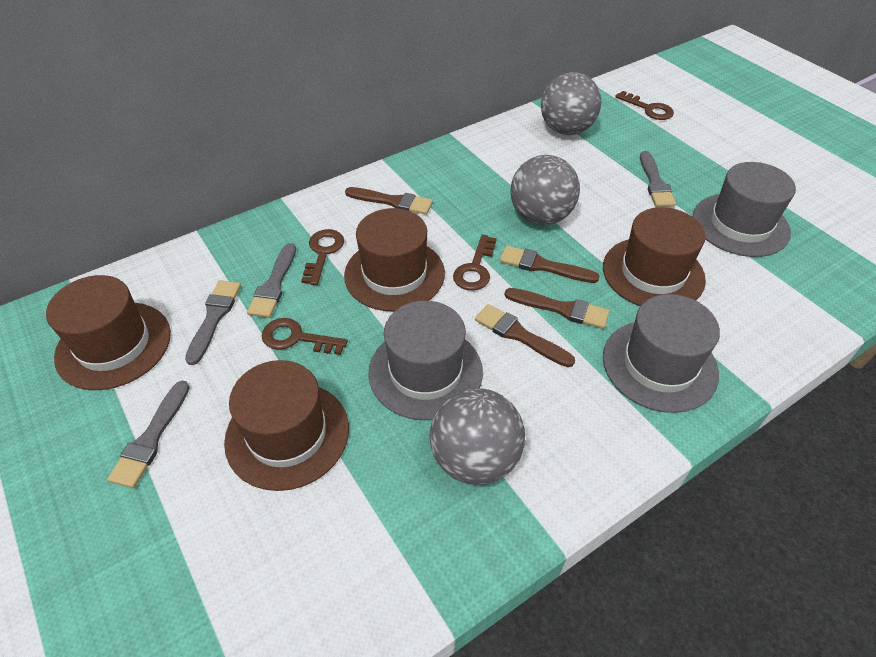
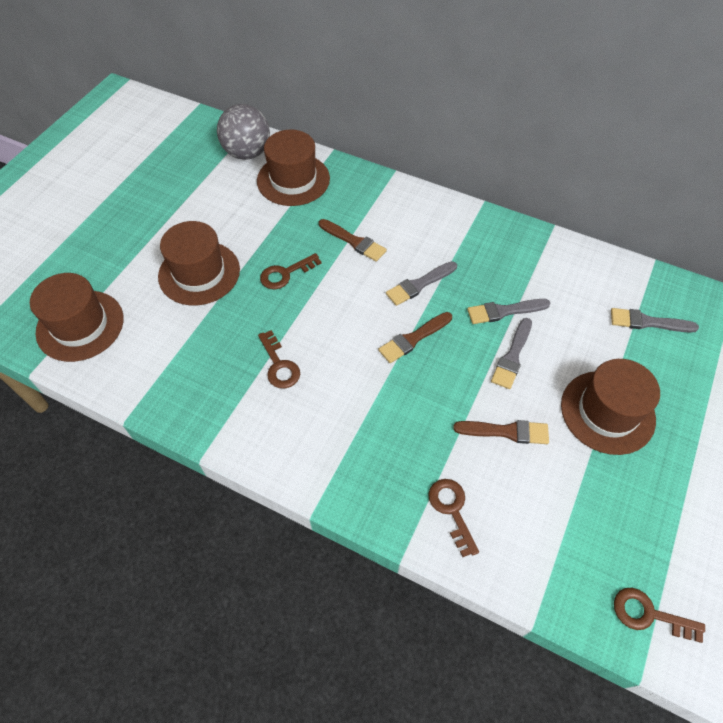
brown brush: [345,187,433,215] [475,304,575,367] [500,246,600,283] [505,288,610,329] = 4 -> [319,219,387,262] [378,312,452,363] [453,420,549,444] = 3
grey ball: [430,388,525,485] [510,155,580,225] [541,72,601,135] = 3 -> [217,104,270,160] = 1
grey hat: [368,301,483,420] [603,294,720,413] [693,162,796,257] = 3 -> none = 0

